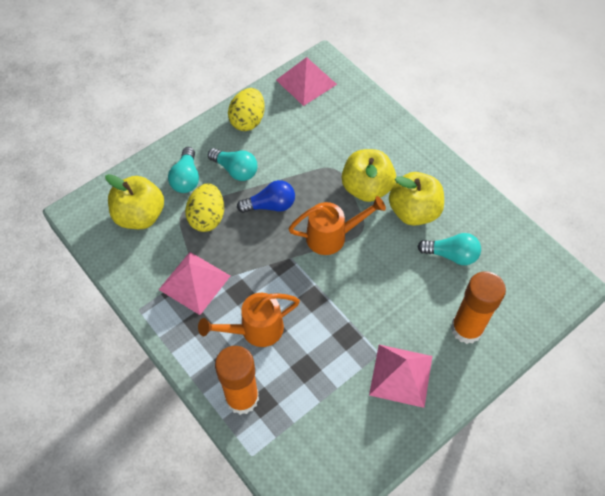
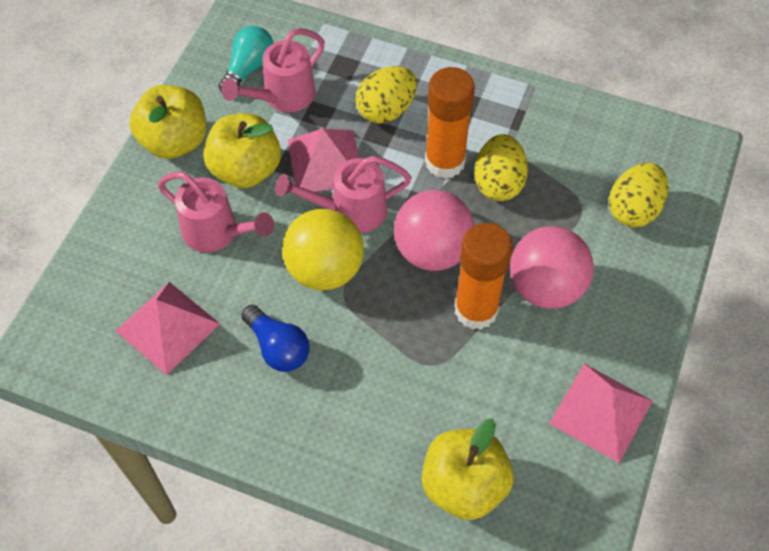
orange watering can: [198,293,300,347] [288,196,386,255] = 2 -> none = 0
pink ball: none = 0 -> [394,190,474,271] [510,226,594,309] = 2
pink watering can: none = 0 -> [158,172,274,252] [221,28,325,112] [275,156,412,233] = 3
turquoise light bulb: [168,147,199,193] [208,148,257,181] [417,233,481,265] = 3 -> [219,26,274,93] = 1
yellow ball: none = 0 -> [282,209,364,291] = 1
yellow egg: [185,183,224,232] [228,88,265,131] = 2 -> [355,66,417,124] [474,134,528,201] [609,163,668,227] = 3

